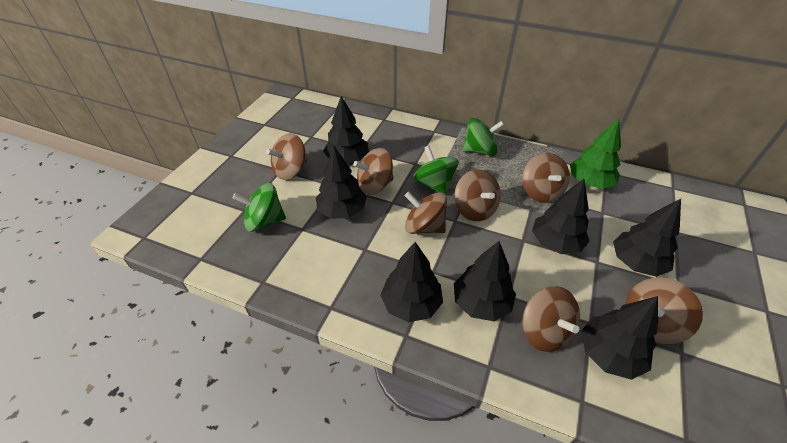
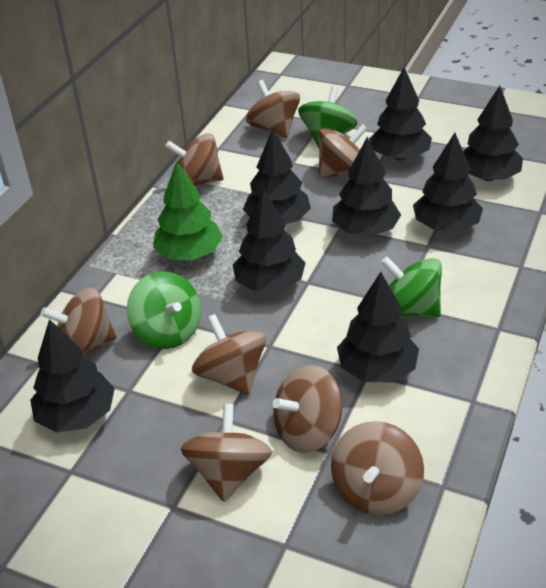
black tree: [316,146,367,219] [324,96,369,163] [380,242,443,322] [454,241,516,321] [532,179,590,254] [581,296,658,380] [613,199,681,277] = 7 -> [30,319,115,433] [233,189,305,292] [243,128,311,224] [332,137,401,236] [337,272,419,383] [369,67,432,161] [413,133,483,231] [463,86,523,181] = 8
brown spinning top: [266,133,307,180] [353,148,393,195] [405,192,447,234] [454,169,501,221] [522,153,570,203] [522,286,580,352] [626,277,703,344] = 7 -> [41,288,116,357] [165,133,223,186] [181,404,272,502] [192,314,266,395] [246,80,300,138] [273,365,342,453] [318,124,368,178] [331,421,424,515] = 8

